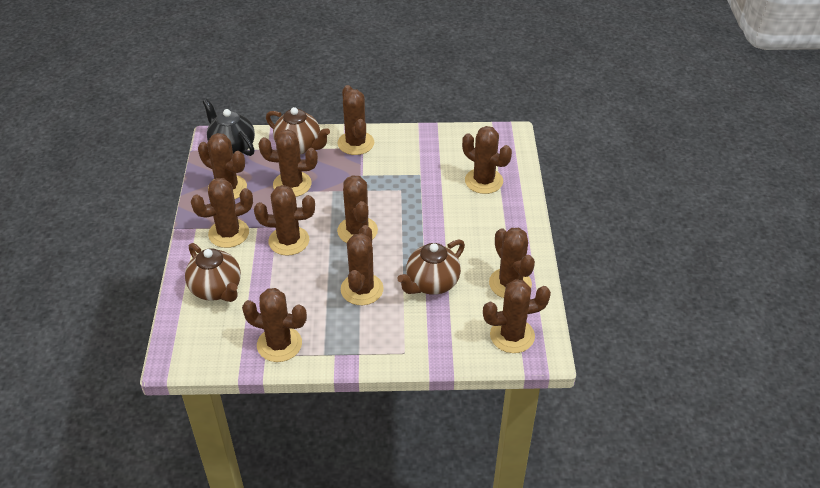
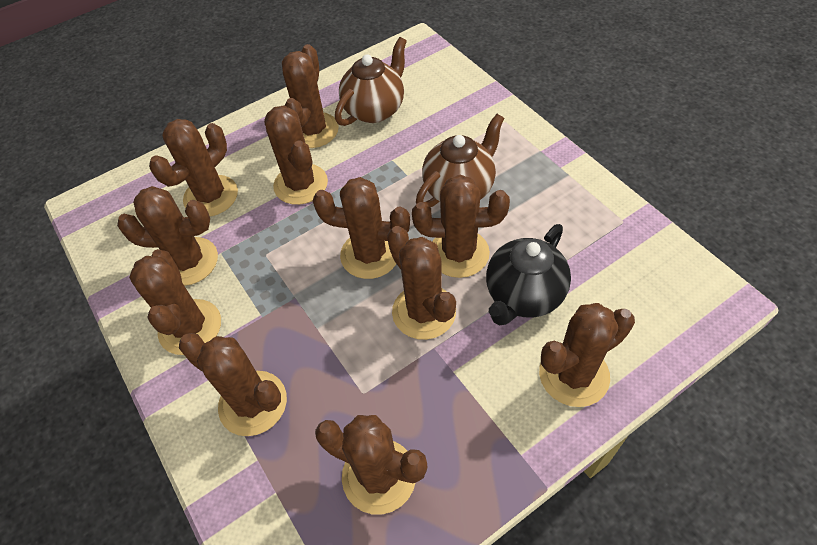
brown teapot: [185,243,241,302] [266,107,330,155] [397,239,465,295] = 3 -> [335,37,407,126] [416,114,504,207] = 2

